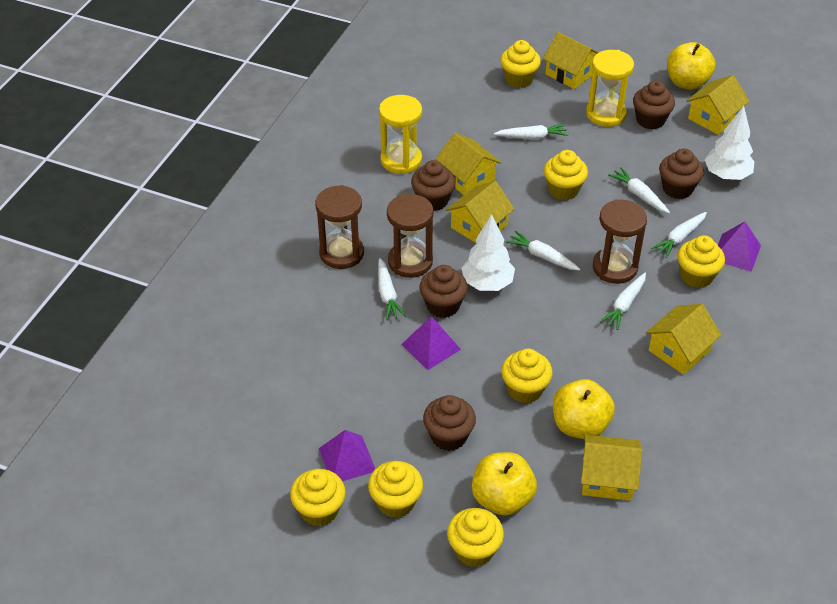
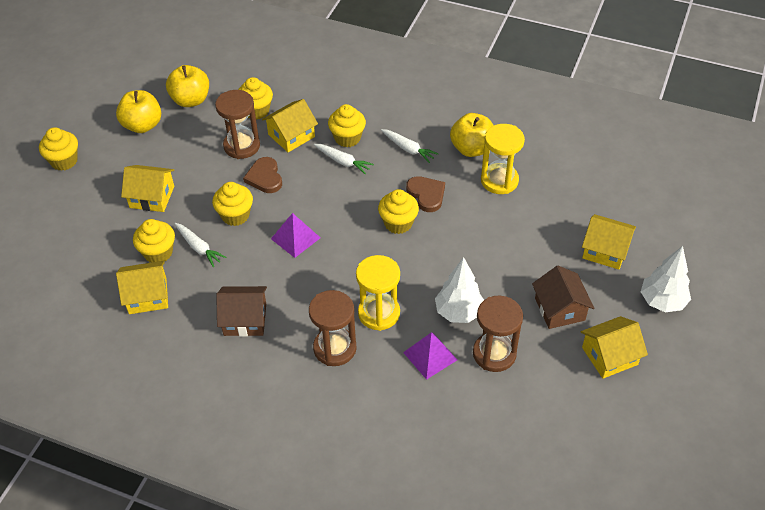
brown cupcake: [411,160,456,211] [419,265,468,318] [423,395,476,451] [633,81,675,130] [659,149,704,199] = 5 -> none = 0
brown heart: none = 0 -> [243,157,282,193] [406,176,445,212] = 2
brown house: none = 0 -> [216,286,267,337] [532,266,594,329] = 2
purple pyramid: [319,430,375,481] [401,316,461,370] [718,221,761,272] = 3 -> [271,213,320,258] [403,332,457,380] = 2
white carrot: [378,258,406,320] [494,124,568,140] [506,231,580,270] [600,273,646,330] [608,167,670,213] [651,212,707,258] = 6 -> [175,223,226,267] [314,144,374,175] [381,129,439,163] = 3
yellow cupcake: [290,469,346,526] [368,461,423,518] [447,508,504,567] [500,40,541,88] [501,349,553,404] [544,150,588,200] [677,236,725,288] = 7 -> [39,127,78,171] [133,219,175,263] [212,182,253,226] [238,77,273,120] [328,104,366,147] [378,189,419,234] = 6
yellow house: [435,133,501,195] [446,181,514,244] [543,32,599,89] [581,434,642,501] [646,304,721,375] [686,75,750,135] = 6 -> [116,261,168,314] [121,165,174,212] [262,99,318,152] [581,316,648,379] [582,214,636,270] = 5

